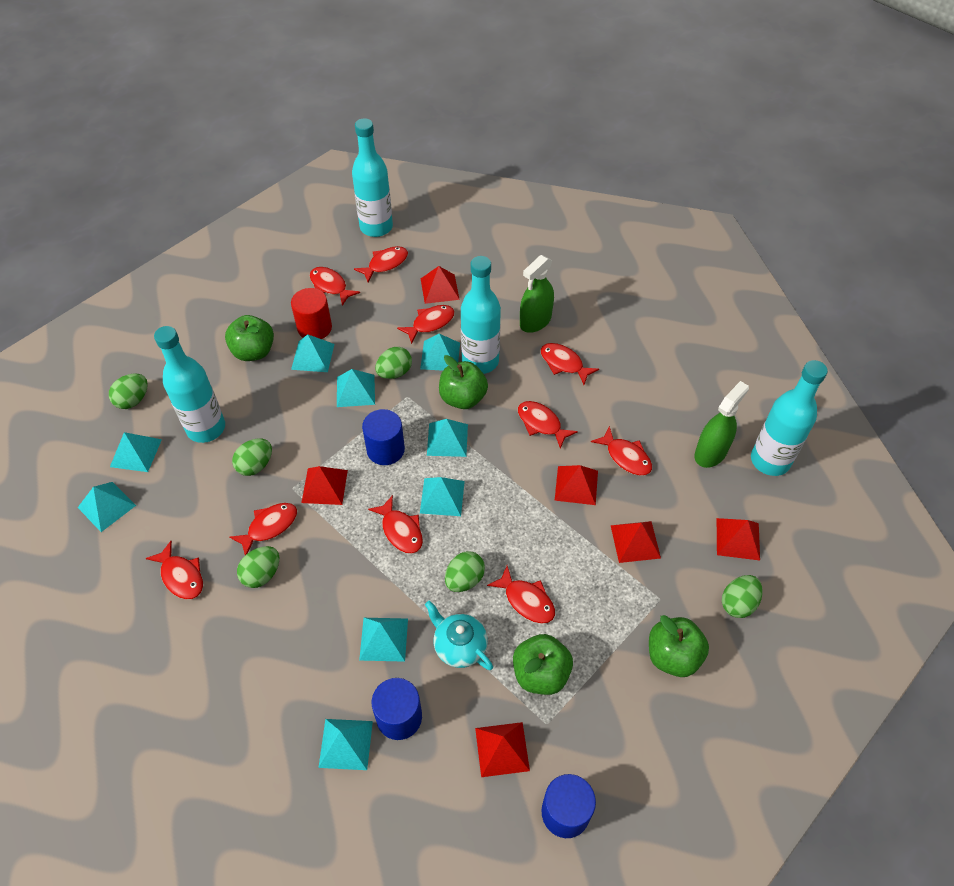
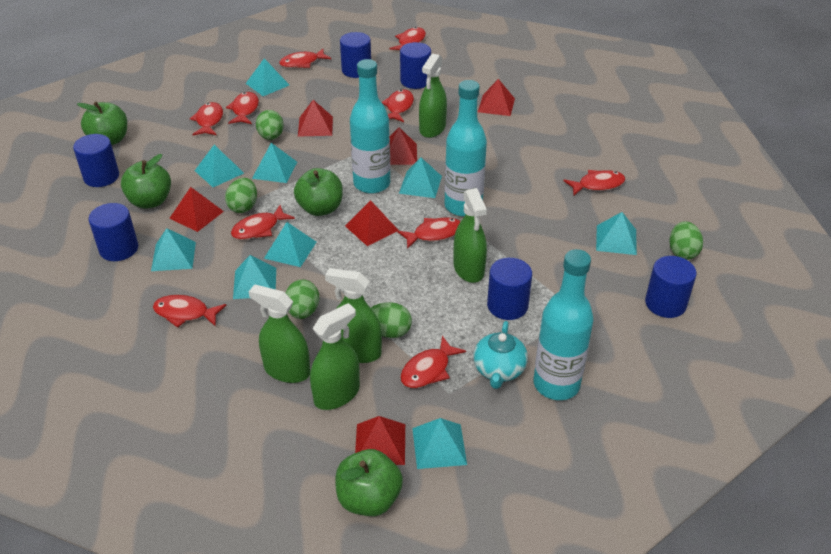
blue cylinder: [362,409,405,465] [372,678,422,740] [541,774,596,838] = 3 -> [73,134,119,187] [89,203,138,261] [340,32,371,78] [400,42,431,89] [487,258,532,320] [645,256,696,318] = 6
green egg: [109,374,148,409] [232,439,272,476] [237,546,279,588] [375,347,412,379] [445,551,485,592] [722,575,762,618] = 6 -> [225,178,257,213] [256,110,284,140] [286,279,319,319] [371,302,412,338] [669,221,703,260] = 5
green spray bottle: [520,255,554,333] [695,381,749,468] = 2 -> [248,285,310,383] [310,303,360,410] [325,268,382,363] [419,54,447,138] [454,188,487,283] = 5
red cylinder: [291,288,332,339] = 1 -> none = 0
turquoise bottle: [154,326,225,443] [352,118,393,237] [461,256,501,374] [751,360,828,476] = 4 -> [350,59,390,194] [445,80,487,217] [533,249,594,400] = 3

